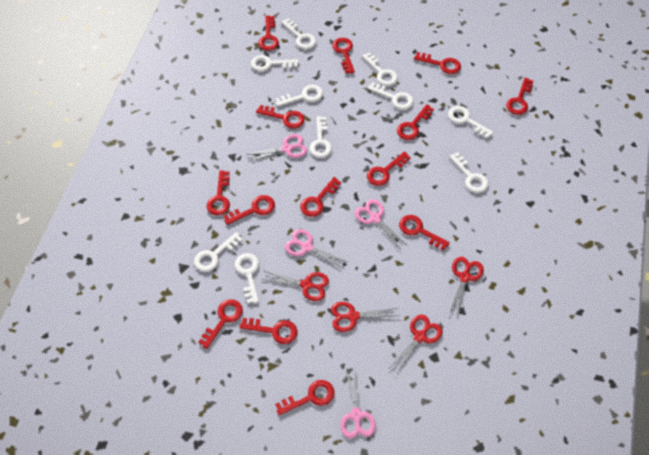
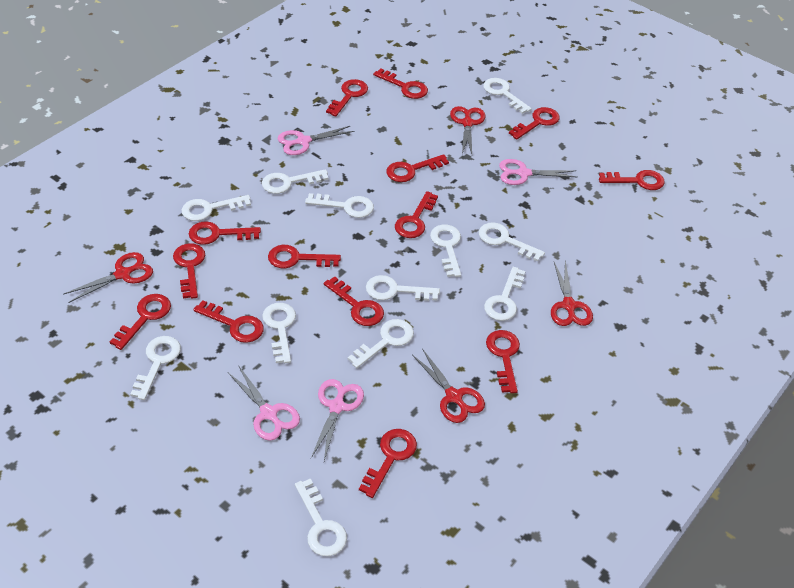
white key: [194,232,243,272] [235,253,259,304] [251,55,299,71] [275,85,323,107] [281,18,316,49] [310,116,332,158] [362,52,398,86] [368,82,414,110] [448,106,494,138] [449,152,488,193] = 10 -> [130,336,181,400] [182,195,251,221] [262,169,329,194] [262,303,296,363] [295,478,347,556] [305,193,374,218] [348,319,414,368] [366,275,440,301] [430,225,461,277] [479,222,545,262] [483,78,532,114] [484,267,526,321] = 12

